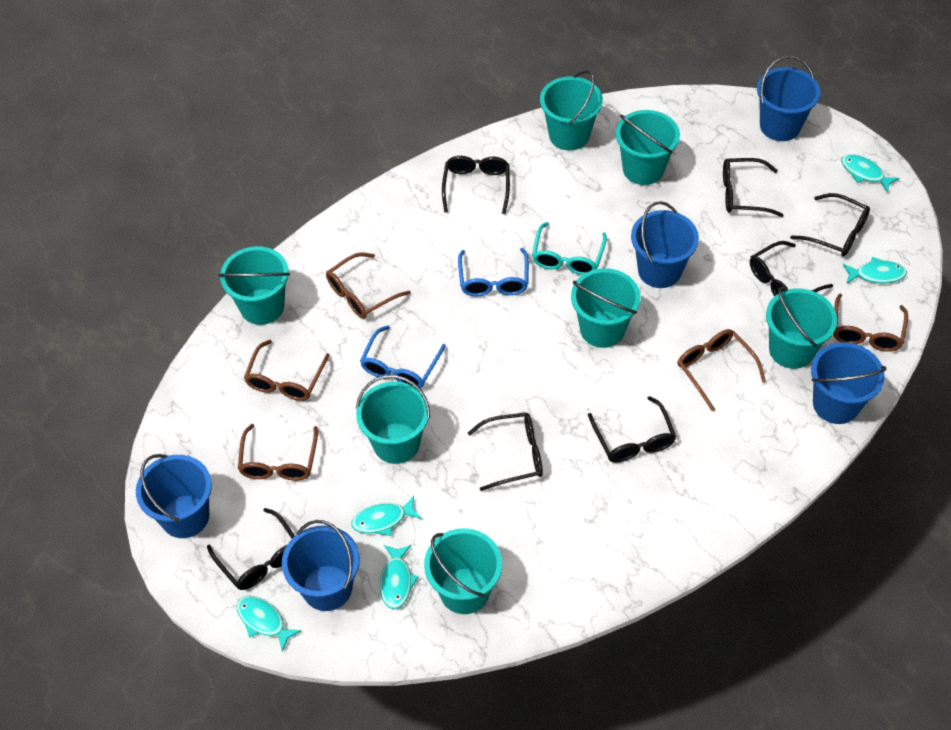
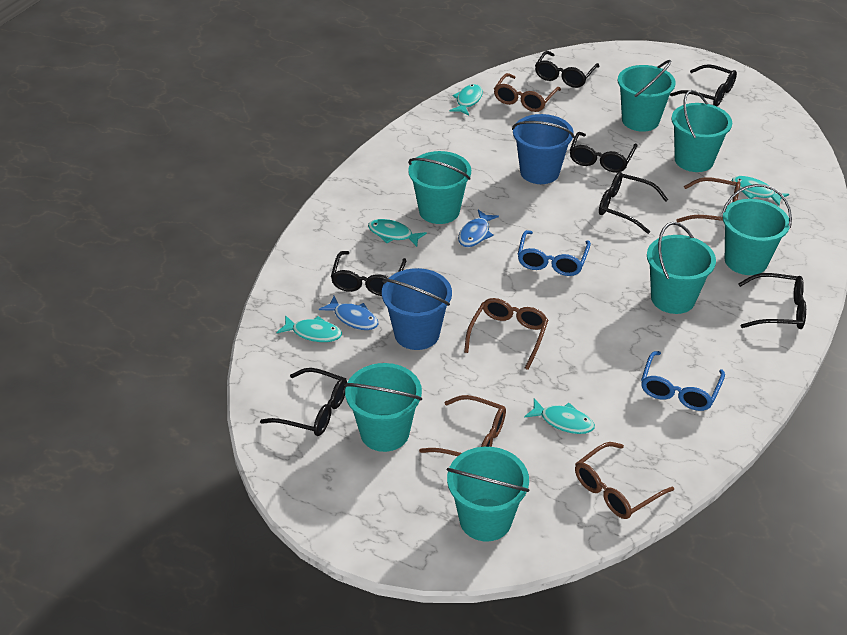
blue bucket: [136,454,212,538] [282,520,360,611] [631,201,699,288] [757,56,820,141] [811,342,886,424] = 5 -> [382,268,452,350] [512,114,575,184] = 2
blue fish: none = 0 -> [319,296,379,330] [458,210,499,247] = 2
turquoise glasses: [532,222,607,275] = 1 -> none = 0

